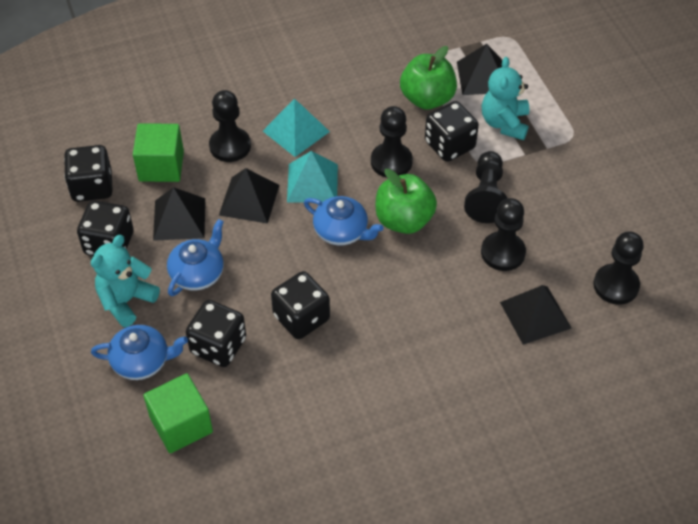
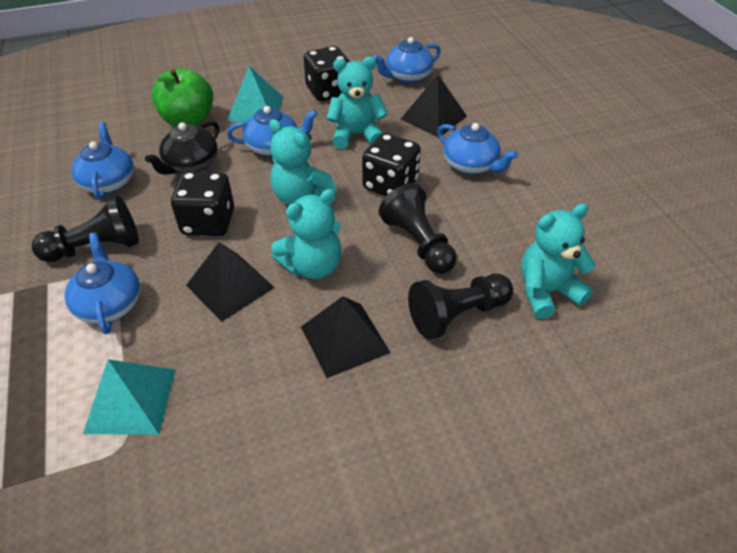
black dice: [64,145,113,202] [77,201,134,256] [186,300,246,367] [271,271,330,339] [425,101,479,162] = 5 -> [171,171,234,236] [304,46,350,101] [362,133,421,196] = 3
black pawn: [209,90,251,162] [371,106,413,178] [464,151,508,223] [481,198,526,271] [593,232,644,305] = 5 -> [32,195,139,262] [379,183,457,274] [408,274,513,340] = 3
black pyramid: [153,187,205,241] [219,168,280,224] [457,44,502,95] [500,285,572,345] = 4 -> [186,242,275,322] [301,296,390,378] [401,75,467,138] = 3
black teapot: none = 0 -> [145,121,219,175] = 1
blue teapot: [91,325,188,380] [167,219,224,296] [304,196,384,246] = 3 -> [65,233,140,334] [71,122,134,200] [227,106,318,156] [373,37,441,83] [437,123,518,174] = 5
green apple: [376,169,437,234] [400,46,457,109] = 2 -> [152,68,213,127] = 1
green cube: [133,123,184,182] [143,373,213,453] = 2 -> none = 0
turquoise teddy bear: [91,235,160,327] [482,57,529,140] = 2 -> [269,119,337,205] [271,189,341,279] [327,57,388,149] [521,204,596,319] = 4

